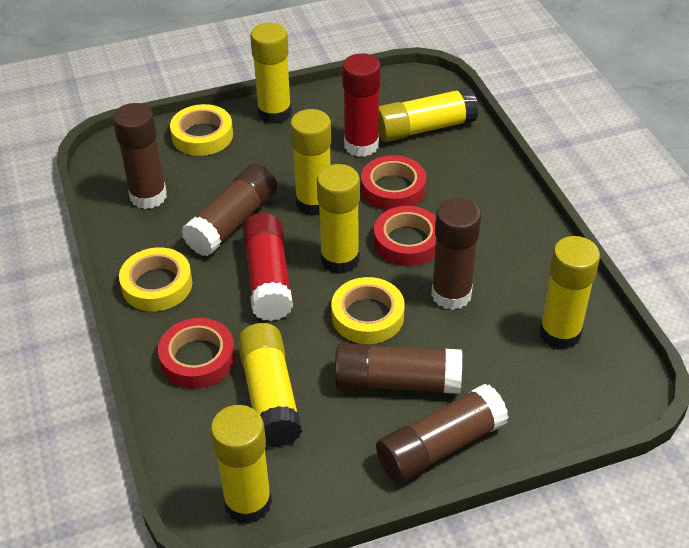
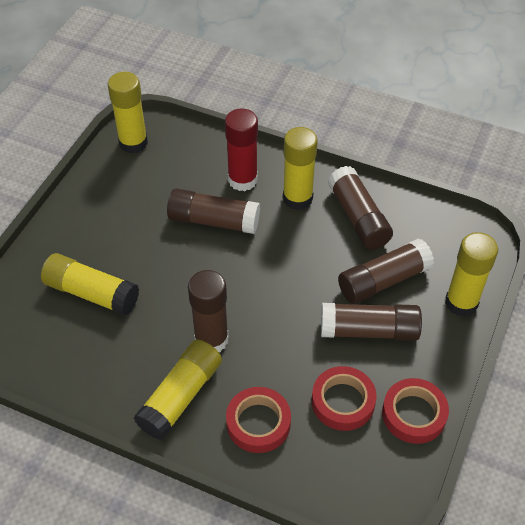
red glue stick: [242,213,293,321] [342,53,381,157] = 2 -> [225,109,258,191] = 1
yellow glue stick: [210,405,272,524] [237,323,302,447] [250,23,292,124] [290,109,331,216] [317,164,360,274] [378,87,478,142] [539,236,600,349] = 7 -> [41,253,139,316] [108,72,148,154] [134,339,222,440] [283,127,318,210] [445,232,498,317] = 5
yellow tape: [119,247,193,311] [170,104,233,156] [331,277,405,344] = 3 -> none = 0

